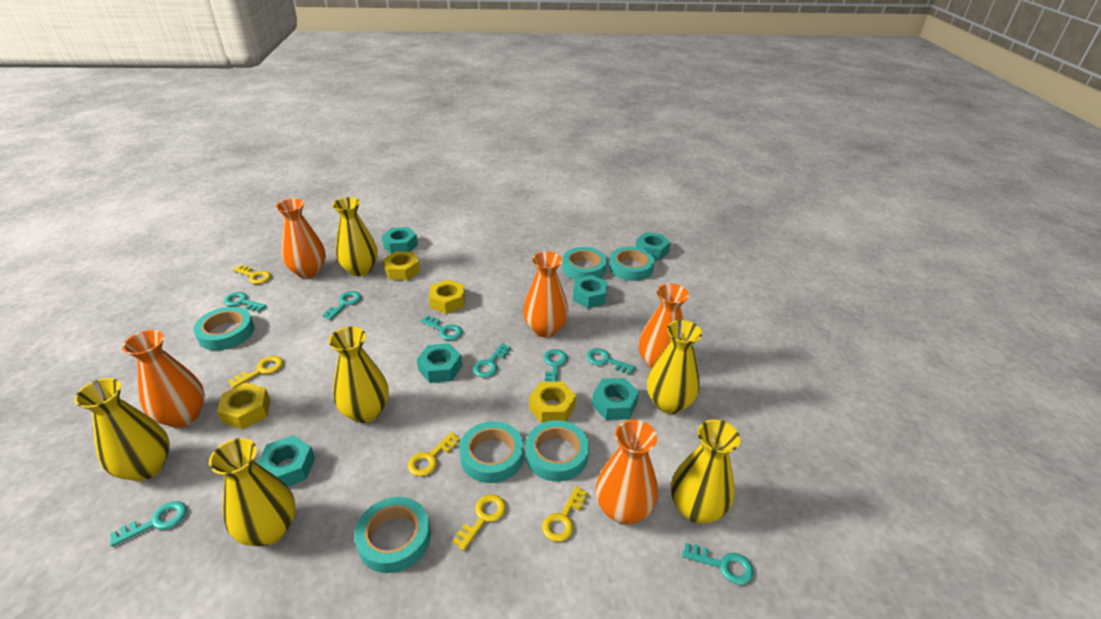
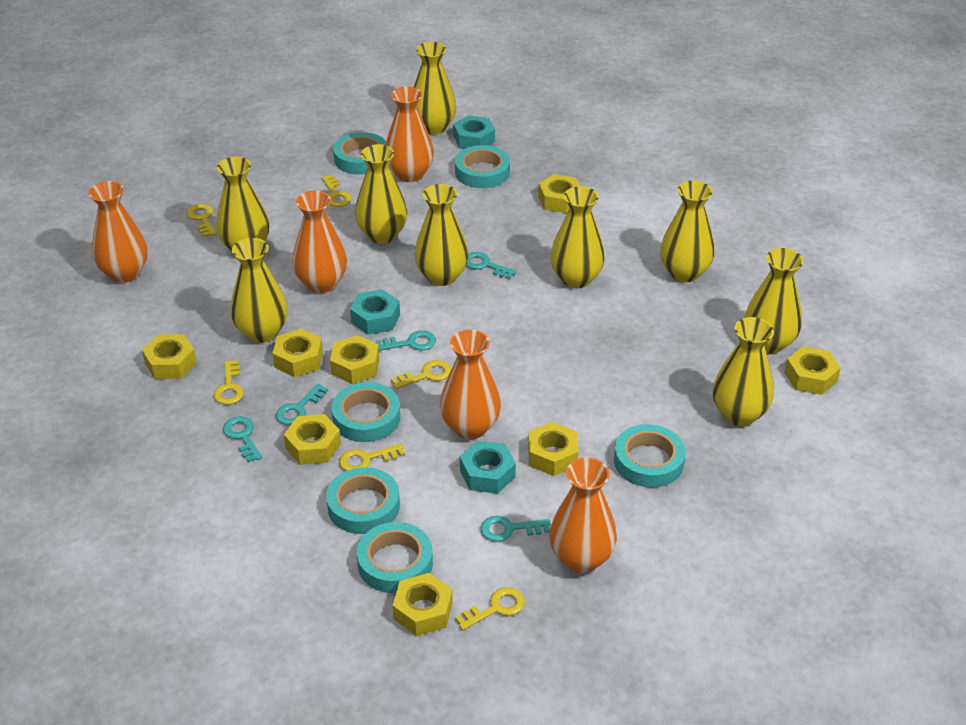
turquoise key: [110,501,187,547] [224,292,266,312] [322,291,361,320] [420,315,462,340] [473,343,511,378] [543,349,567,382] [586,348,636,375] [682,543,754,585] = 8 -> [223,416,262,462] [276,383,328,425] [376,330,436,351] [466,252,517,279] [481,516,550,542] = 5
turquoise nut: [257,435,315,487] [382,227,418,254] [417,343,462,383] [573,275,608,308] [592,378,639,420] [635,232,671,260] = 6 -> [350,289,400,335] [454,115,495,149] [460,441,516,494] = 3
yellow key: [228,356,283,388] [233,265,271,284] [408,432,460,476] [453,495,506,551] [542,486,588,542] = 5 -> [187,204,216,237] [214,360,244,405] [322,175,352,207] [339,443,405,471] [391,360,451,389] [455,587,525,630] = 6
yellow nut: [217,383,270,429] [383,251,420,281] [429,280,465,314] [529,381,576,423] = 4 -> [142,334,197,379] [272,329,323,377] [284,414,341,465] [330,335,379,384] [393,573,453,636] [528,422,578,476] [538,174,580,213] [785,346,841,395] = 8
yellow vase: [74,378,170,481] [209,438,296,546] [329,327,389,423] [332,197,378,277] [647,320,702,414] [671,420,740,524] = 6 -> [216,157,269,251] [231,238,288,343] [355,144,407,244] [414,42,456,135] [414,184,468,286] [550,186,605,288] [660,181,715,282] [713,317,774,426] [744,248,803,354] = 9

